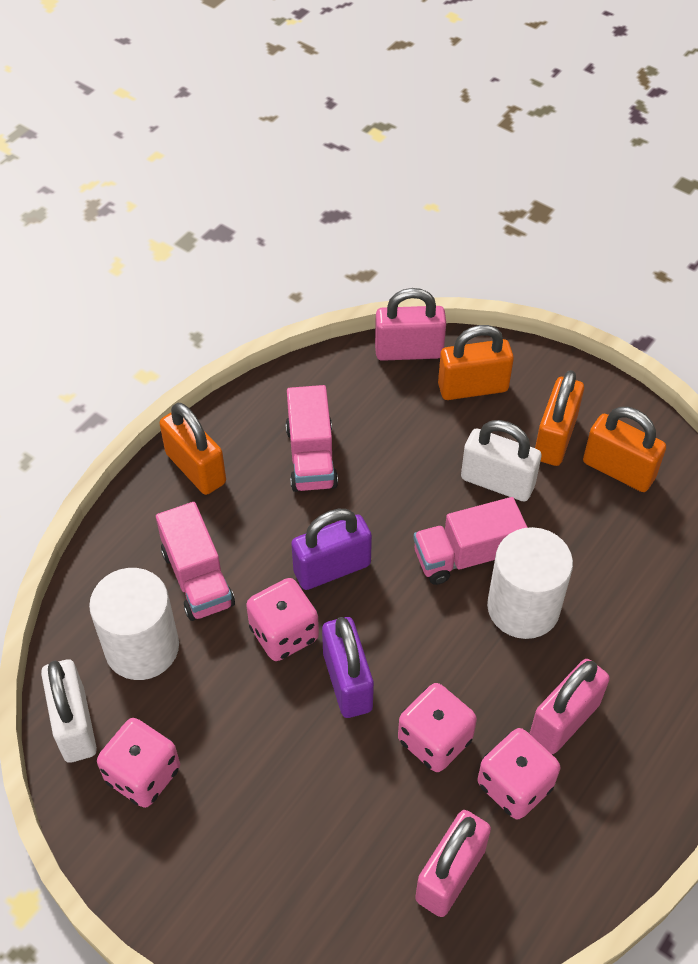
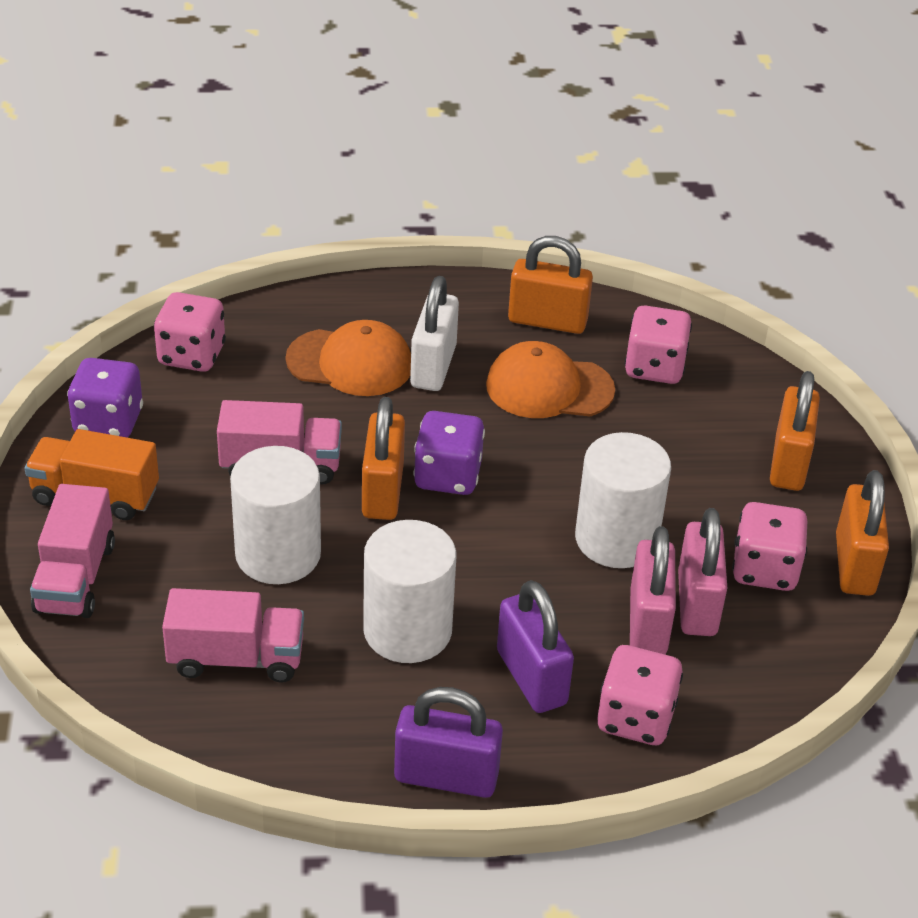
orange cap: none = 0 -> [286,320,411,396] [486,341,615,418] = 2
orange truck: none = 0 -> [25,429,159,520] = 1
pink padlock: [375,288,446,361] [415,810,491,917] [529,659,610,754] = 3 -> [630,526,676,654] [678,508,727,636] = 2
purple dice: none = 0 -> [67,358,143,438] [413,411,485,495] = 2
white cylinder: [89,568,179,680] [487,527,573,639] = 2 -> [230,446,321,584] [363,520,456,663] [575,432,671,568] = 3
white padlock: [41,659,97,763] [461,420,541,502] = 2 -> [410,276,459,391] = 1

